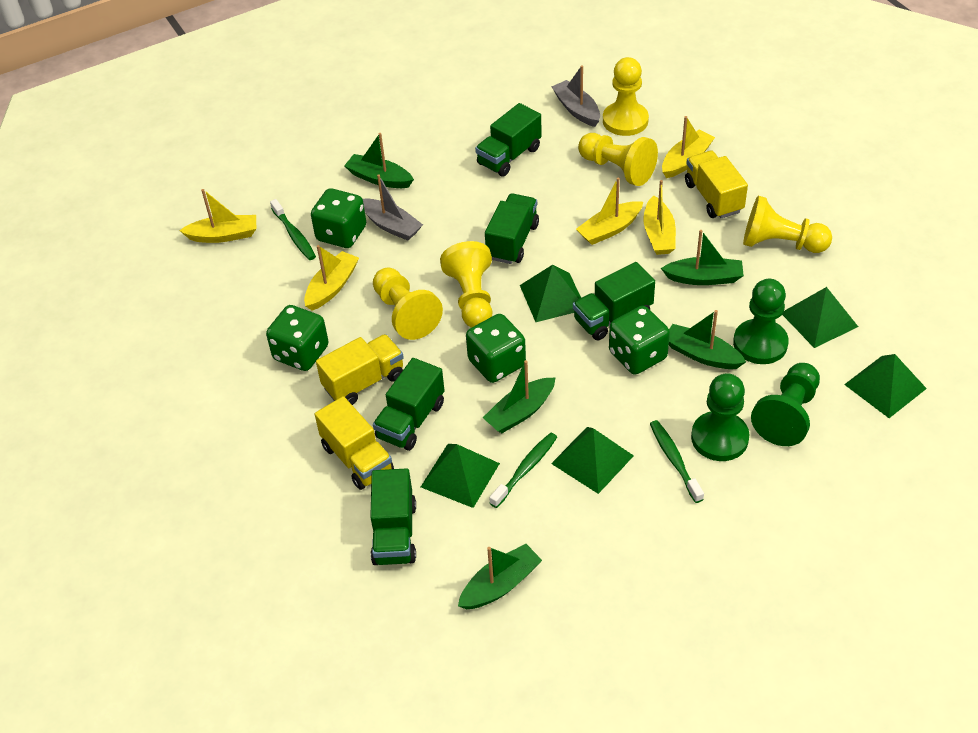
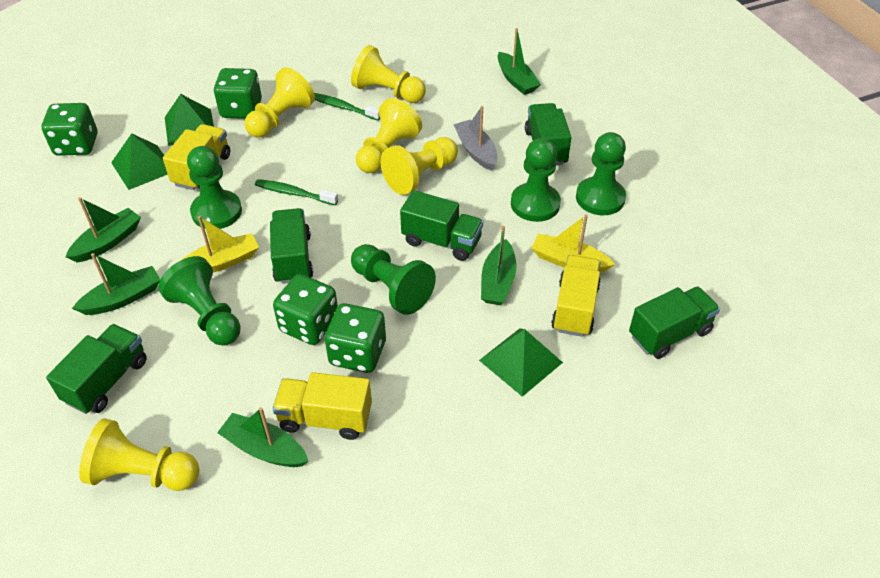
green pawn: [691,373,750,461] [733,279,789,364] [751,363,820,446] = 3 -> [158,256,241,346] [187,146,242,229] [351,244,436,315] [511,138,561,222] [576,132,626,215] = 5
green pyramid: [421,444,500,508] [520,265,581,322] [551,427,634,494] [782,287,858,348] [844,354,927,418] = 5 -> [111,133,168,190] [165,94,214,146] [479,328,563,397] = 3
green toothbrush: [270,199,316,260] [489,432,557,508] [650,420,704,503] = 3 -> [255,179,338,205] [314,93,380,121] = 2
grey boat: [363,174,423,241] [551,65,600,127] = 2 -> [453,106,498,171] = 1
yellow boat: [179,189,256,243] [304,245,359,311] [576,177,643,245] [643,180,676,255] [662,116,715,178] = 5 -> [180,216,259,272] [531,214,615,273] = 2

